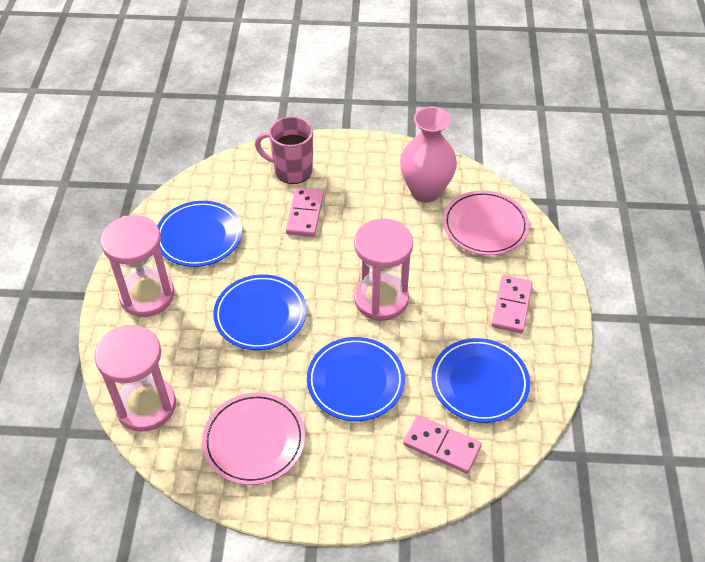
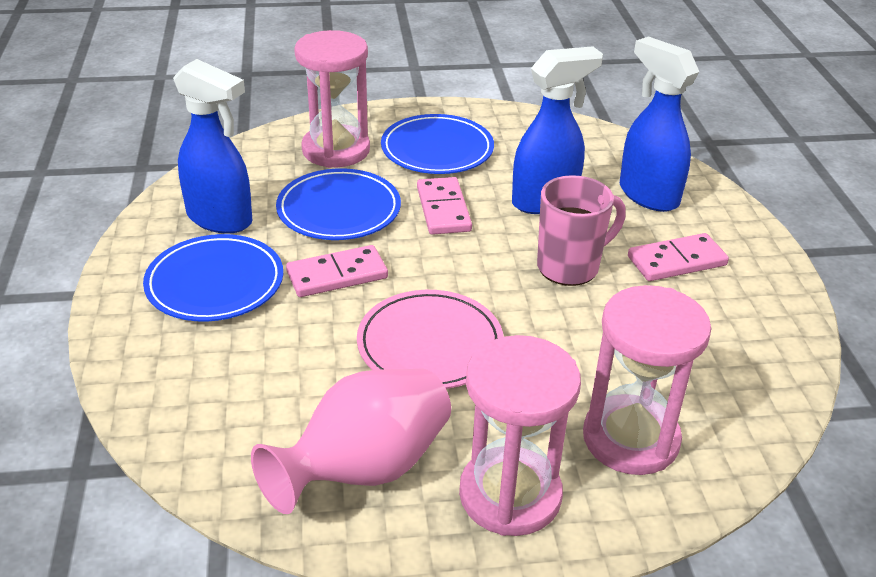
blue plate: [157,201,242,267] [213,274,307,350] [307,337,405,421] [431,338,530,423] = 4 -> [143,234,283,321] [276,168,401,240] [381,114,494,174] = 3
blue spray bottle: none = 0 -> [173,59,252,234] [512,46,603,214] [620,36,699,212] = 3
pink plate: [202,393,305,485] [443,190,529,255] = 2 -> [357,290,504,389] = 1

